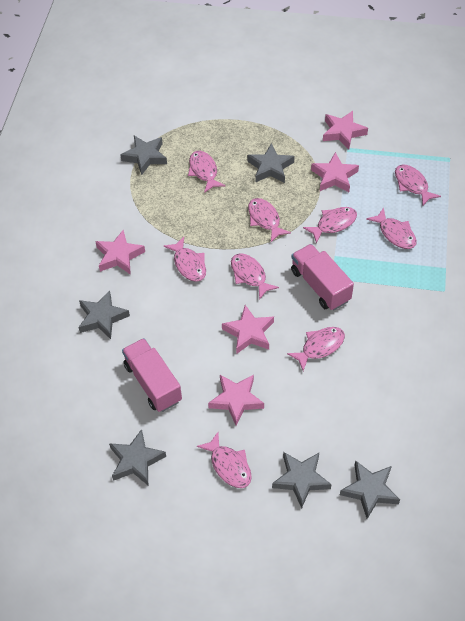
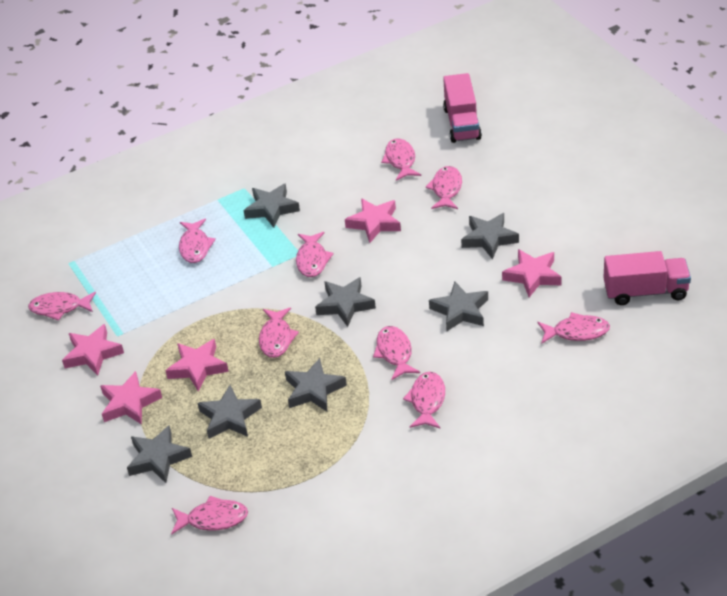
grey star: [78,290,130,339] [109,429,166,485] [120,136,167,175] [247,143,295,183] [272,452,332,508] [340,460,400,519] = 6 -> [127,425,192,483] [197,385,262,439] [244,183,300,228] [285,358,347,411] [315,277,376,327] [429,281,488,331] [461,213,519,259] = 7
pink fish: [163,237,206,282] [188,151,225,193] [197,432,252,488] [231,253,279,300] [248,198,291,242] [287,327,345,371] [303,207,357,243] [366,208,417,249] [395,165,441,206] = 9 -> [28,292,96,321] [171,496,248,535] [179,219,216,263] [259,307,299,358] [296,232,334,277] [373,326,420,380] [381,138,421,180] [403,372,445,428] [425,166,462,209] [538,312,610,344] = 10

